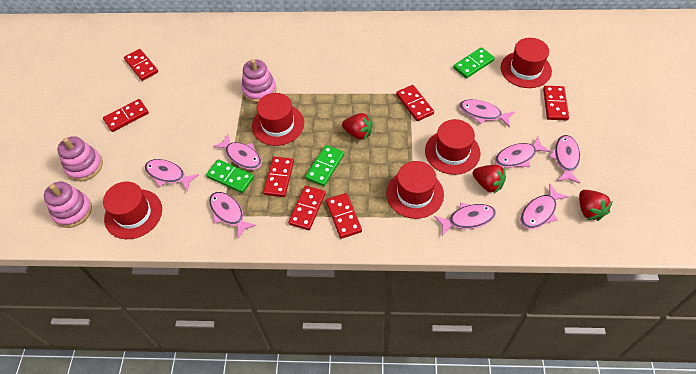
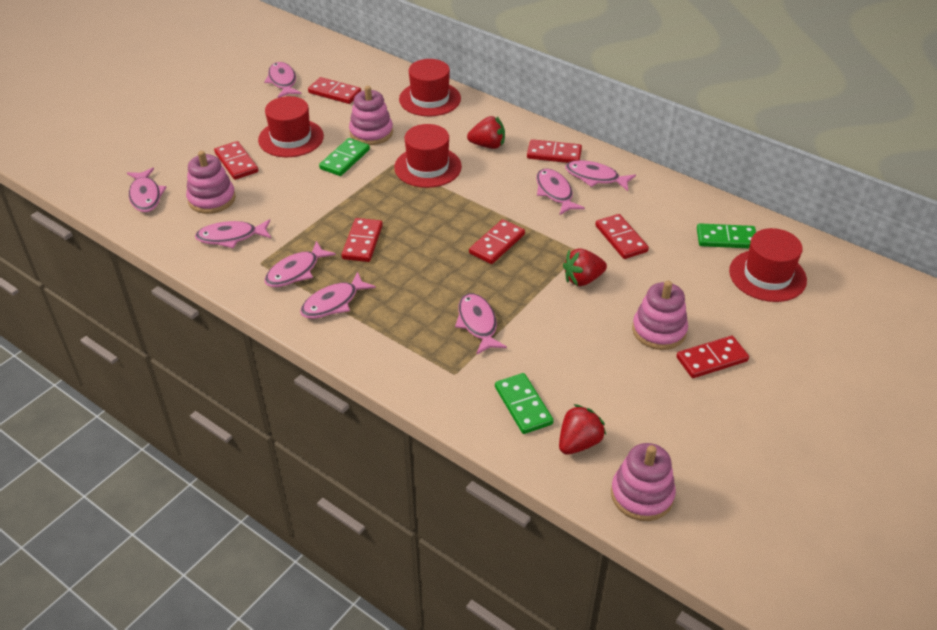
pink stacking toy: [44,181,92,228] [57,136,103,181] [241,59,276,103] = 3 -> [186,151,236,214] [349,86,393,145] [611,443,676,521] [632,281,688,350] = 4
red hat: [103,181,162,239] [252,93,304,146] [386,161,444,219] [425,119,480,175] [501,38,552,88] = 5 -> [258,96,324,157] [394,124,462,188] [399,59,461,116] [729,228,807,302] = 4

